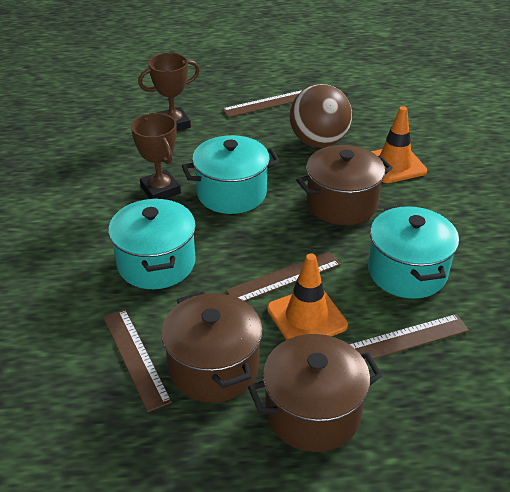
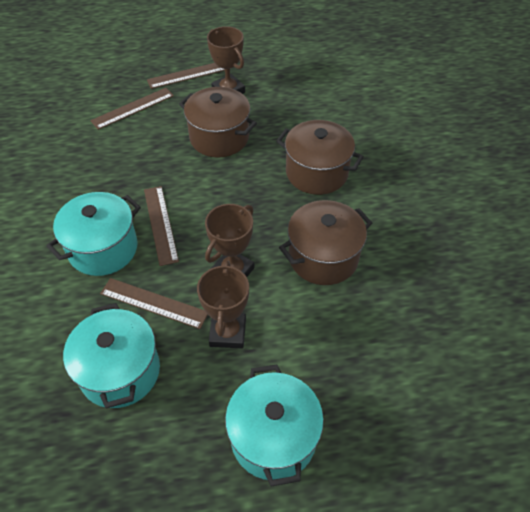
brown ball: [290,84,352,147] = 1 -> none = 0
brown trophy: [131,113,181,199] [138,53,200,131] = 2 -> [197,261,249,348] [205,204,254,277] [207,26,245,94] = 3
orange traffic cone: [267,254,348,340] [371,106,427,183] = 2 -> none = 0

